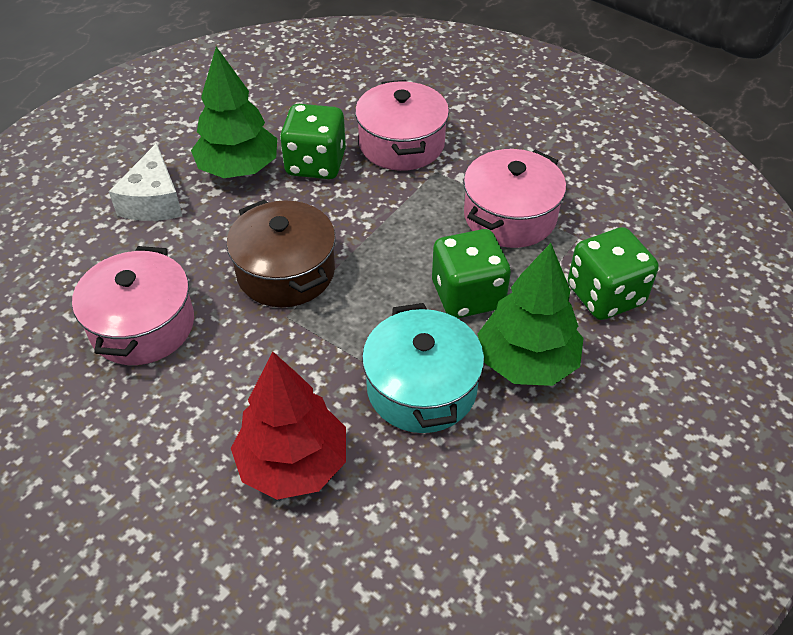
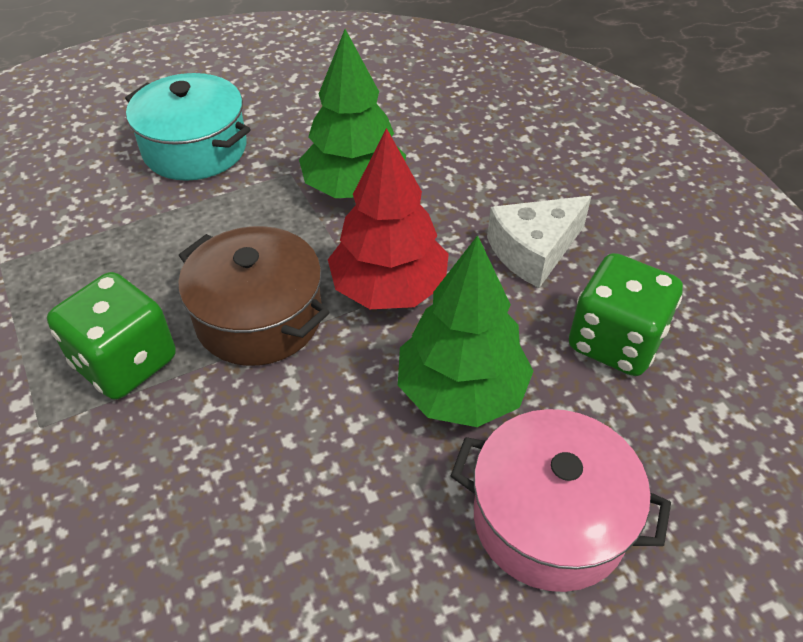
green dice: [280,104,346,179] [432,229,511,318] [568,227,659,320] = 3 -> [47,272,176,400] [569,253,683,376] = 2
pink pot: [72,246,194,365] [355,80,449,171] [464,149,566,248] = 3 -> [451,409,671,592] = 1

